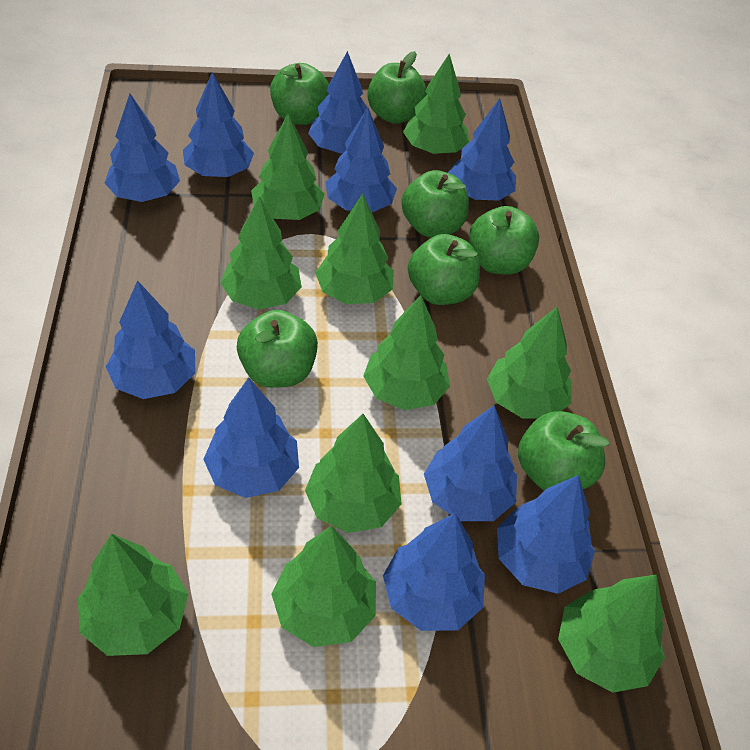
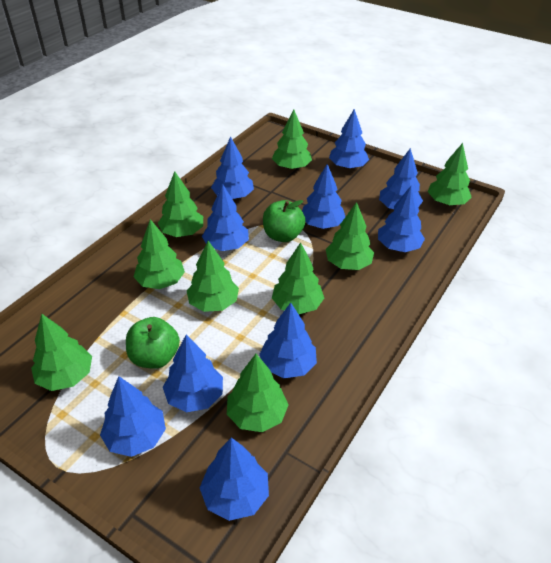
green apple: [237,310,318,388] [270,63,329,125] [367,51,427,124] [401,170,469,237] [408,234,480,305] [469,206,539,275] [518,411,610,491] = 7 -> [126,317,180,369] [263,200,306,242] = 2
green tree: [78,533,188,656] [220,196,302,309] [251,113,324,220] [271,526,376,647] [305,414,402,533] [315,194,394,304] [363,295,450,410] [403,54,469,154] [487,307,572,419] [558,575,665,693] = 10 -> [31,314,92,391] [134,219,185,289] [158,171,203,237] [187,241,239,312] [227,354,288,432] [272,109,312,170] [272,242,324,314] [326,202,374,270] [428,143,472,205] = 9

